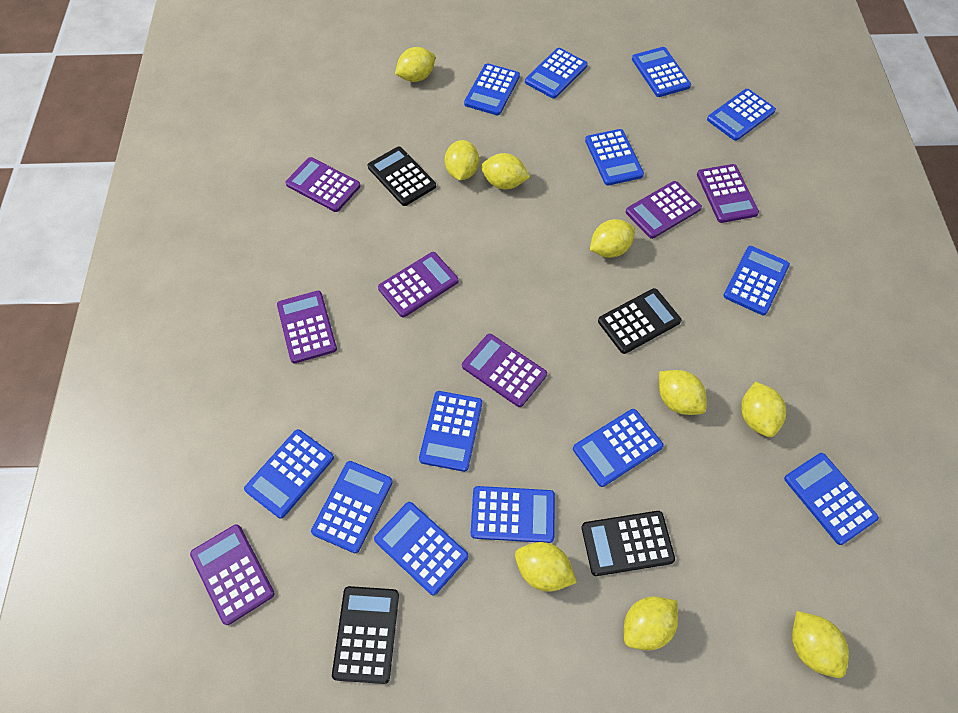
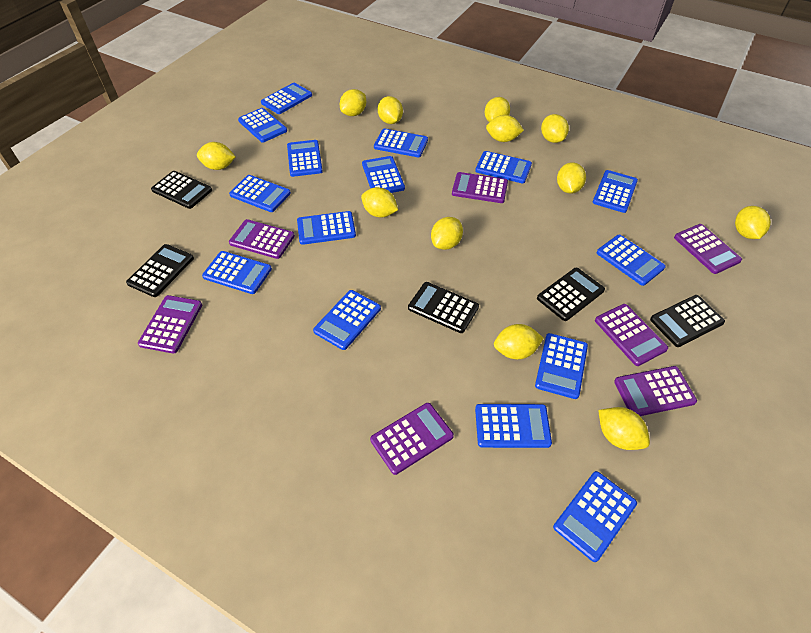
black calculator: [332,586,399,684] [368,147,436,206] [581,511,675,576] [598,288,681,354] = 4 -> [126,244,194,297] [151,171,212,209] [408,282,479,333] [537,267,605,321] [650,295,725,347] = 5
blue calculator: [244,429,334,519] [311,461,393,553] [374,502,468,595] [419,391,482,472] [464,63,520,115] [471,486,555,543] [525,48,588,99] [573,409,664,487] [585,129,644,186] [632,47,691,97] [707,89,776,141] [723,246,790,315] [784,453,879,545] = 13 -> [202,251,272,294] [229,175,291,212] [238,108,287,143] [261,83,312,114] [287,140,323,177] [297,211,356,245] [313,290,381,350] [362,156,405,193] [374,129,428,157] [475,151,532,183] [475,404,552,448] [535,333,588,399] [553,471,637,562] [593,170,638,213] [597,235,666,286] = 15
yellow lemon: [395,47,435,82] [445,140,479,180] [481,153,530,189] [515,542,577,592] [590,219,635,258] [624,596,678,650] [659,370,707,415] [741,381,786,437] [792,611,849,678] = 9 -> [197,142,236,170] [340,89,366,116] [361,187,398,217] [378,96,403,124] [431,217,463,250] [485,97,510,122] [486,115,524,142] [494,324,544,359] [541,114,569,143] [557,162,586,194] [598,407,650,450] [735,206,771,239] = 12

